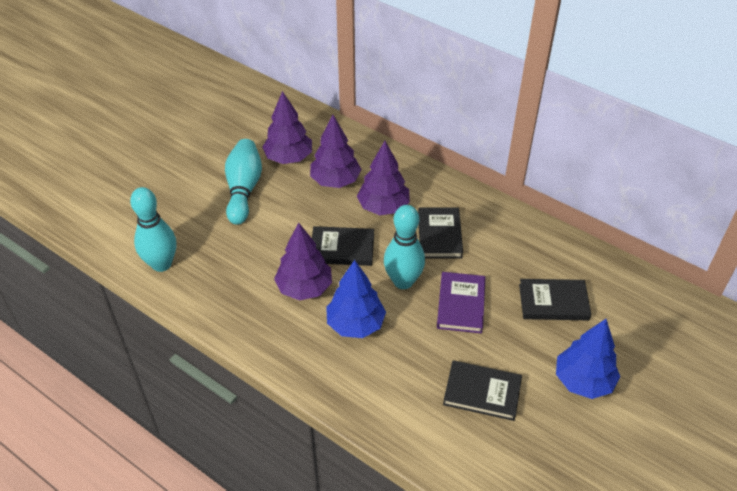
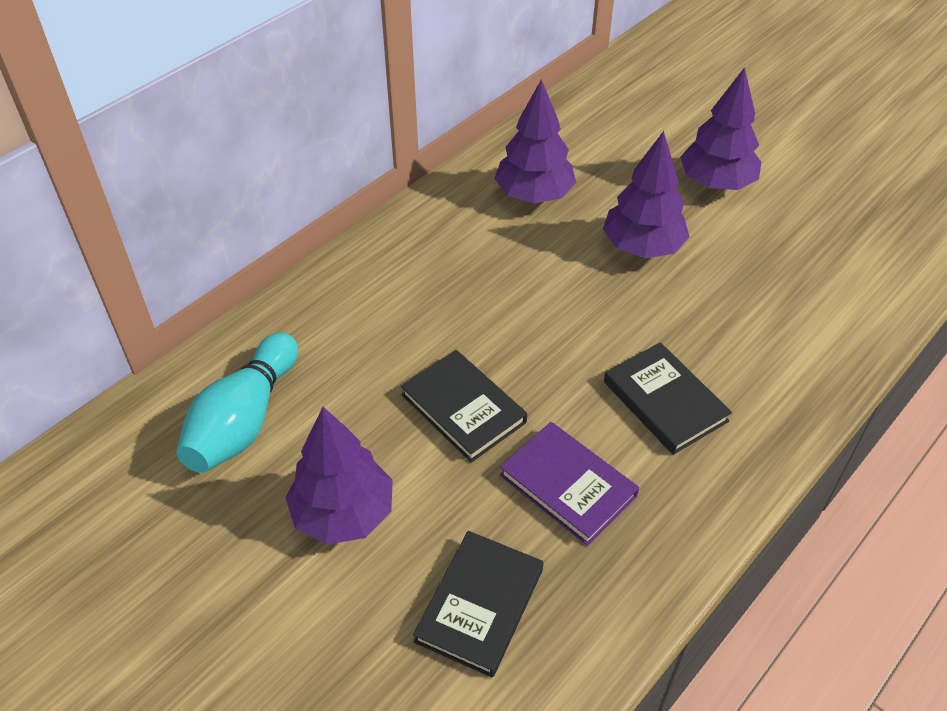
black book: [312,226,374,266] [418,207,463,258] [443,360,522,421] [519,279,591,320] = 4 -> [401,350,527,463] [413,531,544,678] [604,342,732,455] = 3
blue tree: [326,260,386,338] [556,319,620,399] = 2 -> none = 0
turquoise bowling pin: [130,187,176,272] [225,139,262,225] [384,205,425,289] = 3 -> [176,332,298,473] = 1

